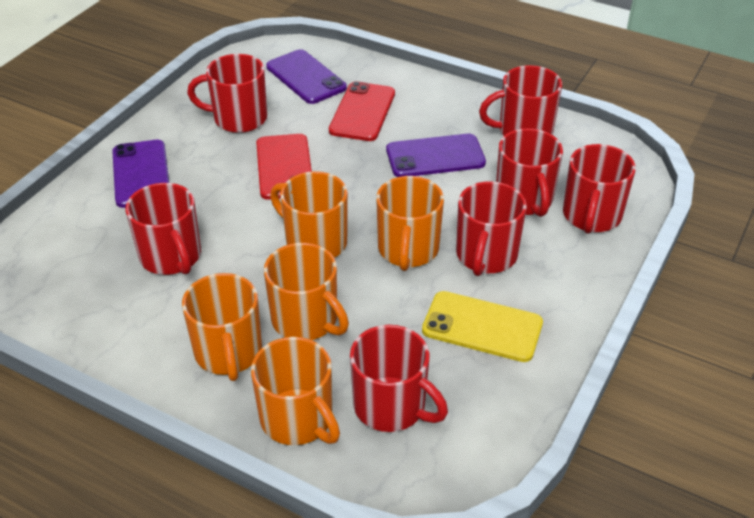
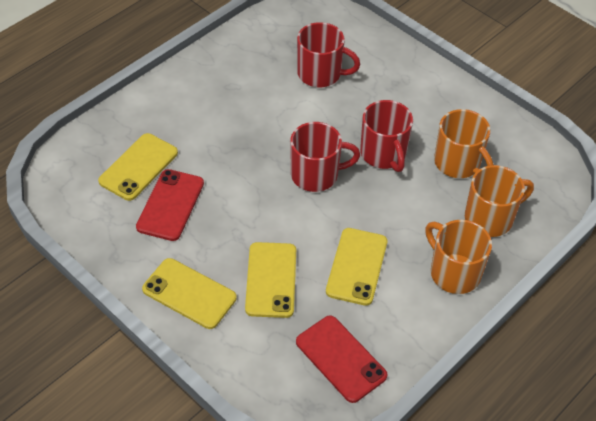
orange mug: [182,273,262,381] [251,337,340,445] [264,243,349,340] [270,171,348,258] [376,176,444,271] = 5 -> [425,220,492,294] [434,109,494,178] [465,165,534,237] = 3
purple phone: [112,140,169,208] [266,49,347,104] [386,134,486,177] = 3 -> none = 0
red mug: [126,183,201,275] [187,54,267,133] [350,325,448,432] [456,181,527,276] [479,65,562,136] [496,128,563,217] [563,144,636,234] = 7 -> [290,122,360,192] [297,22,360,87] [360,100,413,172] = 3
yellow phone: [422,291,543,362] = 1 -> [98,133,178,201] [142,258,237,329] [245,242,296,318] [326,228,387,306] = 4

